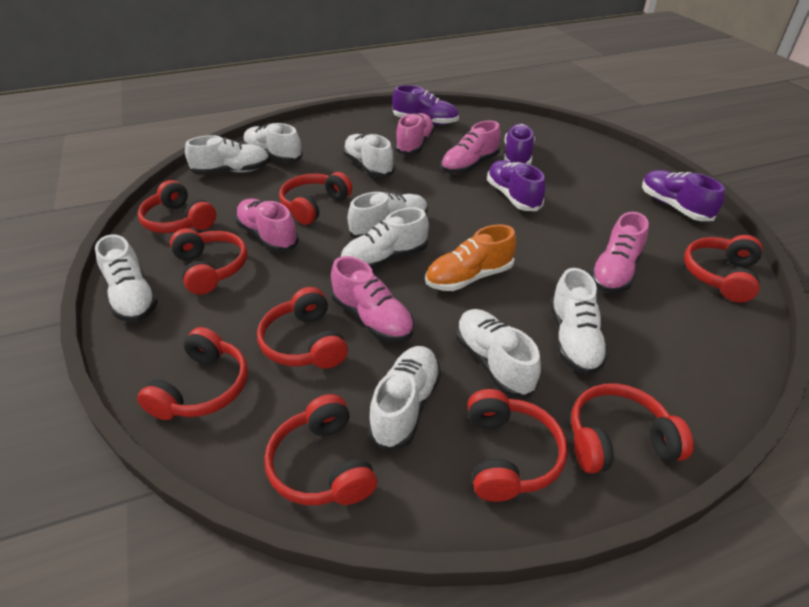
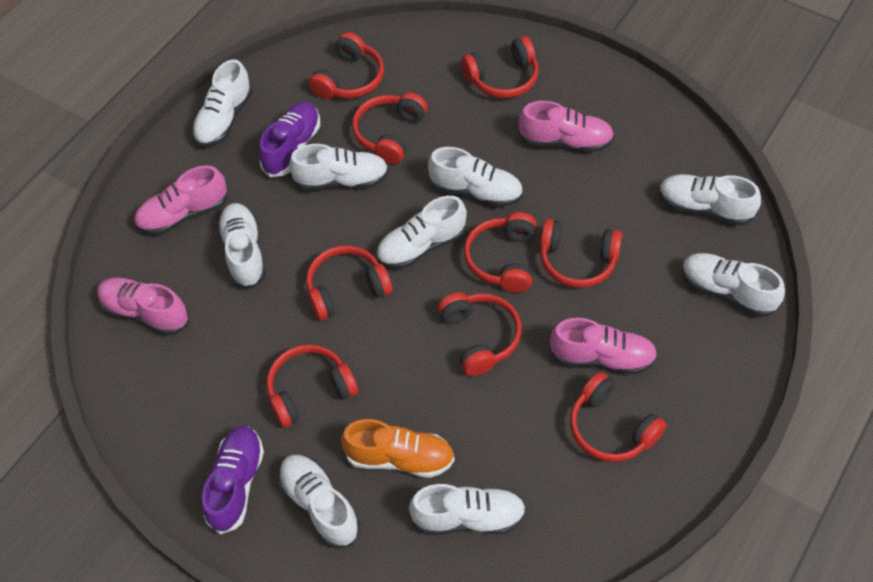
pink shoe: [235,199,299,252] [331,256,414,342] [395,113,435,155] [441,121,501,174] [590,212,649,293] = 5 -> [97,277,189,336] [134,165,228,235] [518,101,614,152] [549,318,658,374] = 4
purple shoe: [392,85,459,125] [487,160,545,211] [504,124,535,165] [642,170,725,221] = 4 -> [202,426,264,534] [259,102,320,177] = 2

